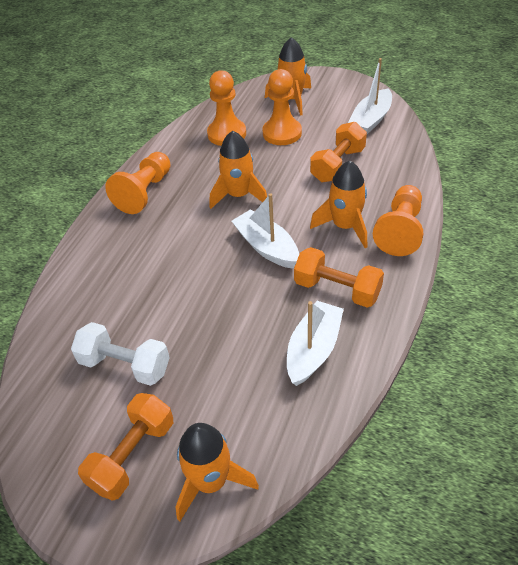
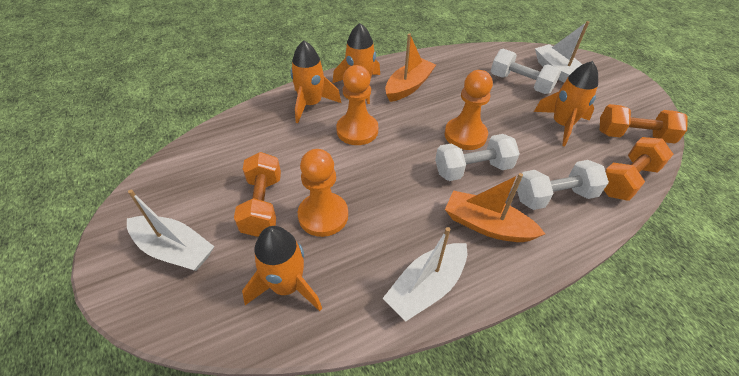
orange boat: none = 0 -> [385,33,436,102] [445,173,545,242] = 2
orange pawn: [105,152,171,214] [207,70,246,146] [262,69,302,145] [373,185,423,256] = 4 -> [298,149,348,237] [336,65,378,145] [445,70,493,150] = 3
white dumbbell: [71,322,170,386] = 1 -> [435,134,520,181] [491,49,561,94] [517,160,609,210] = 3

